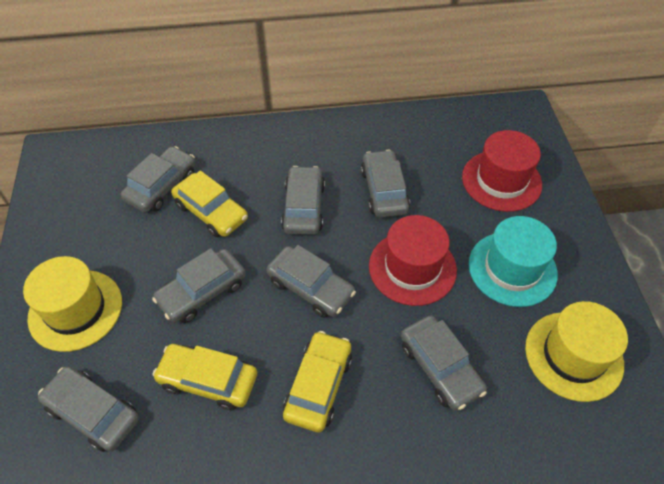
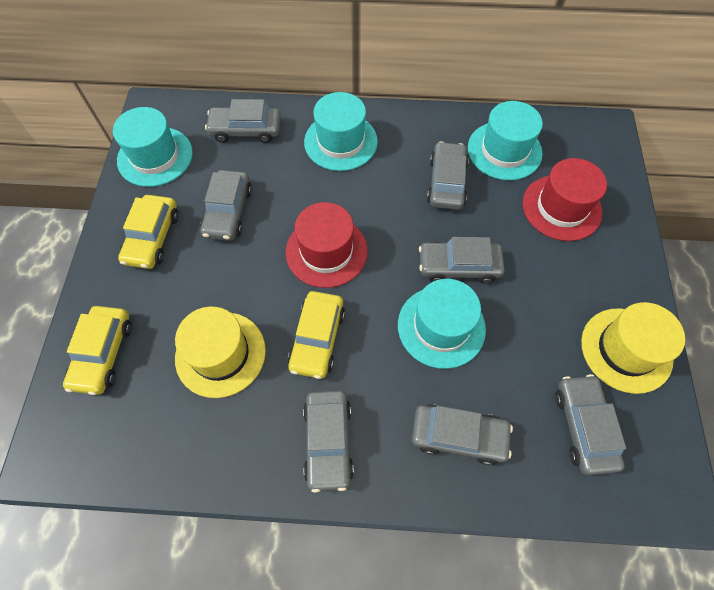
turquoise hat: [469,216,558,307] = 1 -> [113,107,193,187] [304,92,378,171] [398,279,486,369] [468,101,543,180] = 4

